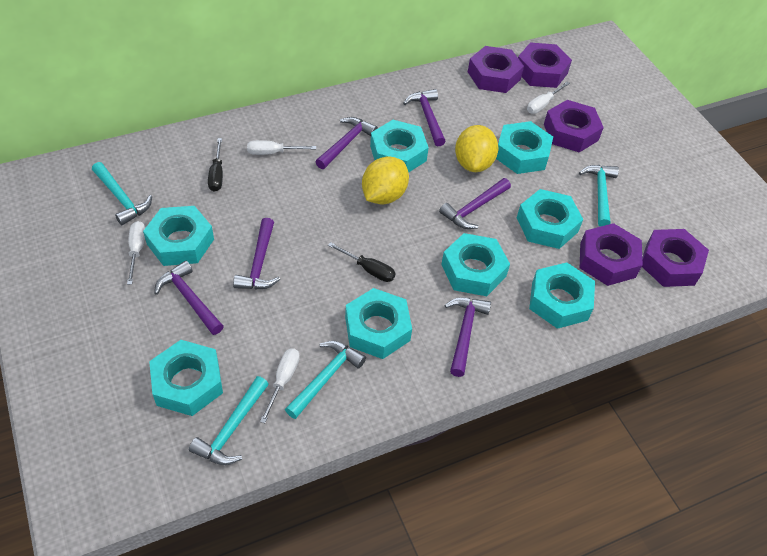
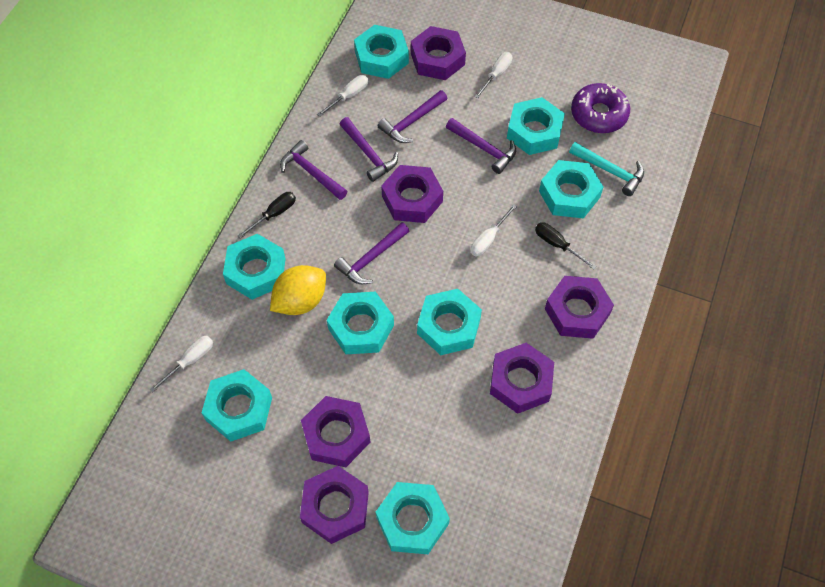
purple donut: none = 0 -> [571,83,630,133] = 1
purple hammer: [154,261,224,335] [233,218,280,290] [316,117,378,169] [403,89,446,146] [439,178,511,229] [445,297,491,377] = 6 -> [280,140,347,200] [334,222,409,284] [340,117,398,182] [378,90,448,143] [446,118,516,174] = 5
purple nut: [468,46,524,93] [518,42,572,88] [544,100,604,152] [580,223,643,286] [642,229,709,287] = 5 -> [300,466,369,544] [301,396,371,467] [381,165,443,223] [411,26,466,80] [490,343,554,414] [545,276,614,339] = 6
turquoise hammer: [92,162,152,225] [189,376,269,465] [285,341,366,419] [579,165,619,227] = 4 -> [569,142,644,196] = 1
yellow lemon: [362,156,409,204] [455,125,498,172] = 2 -> [270,265,326,315] = 1

